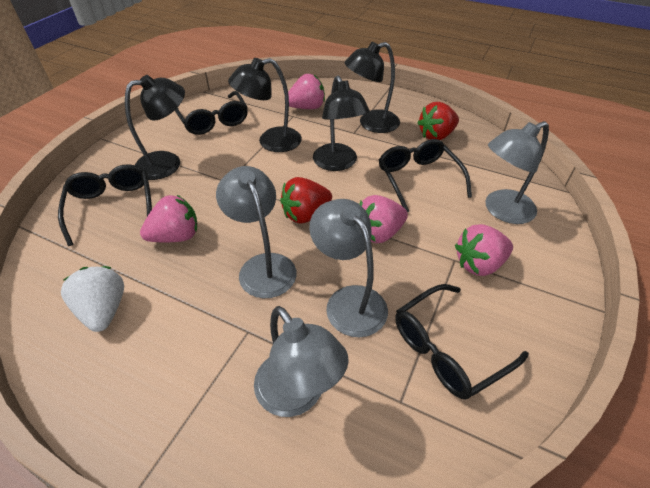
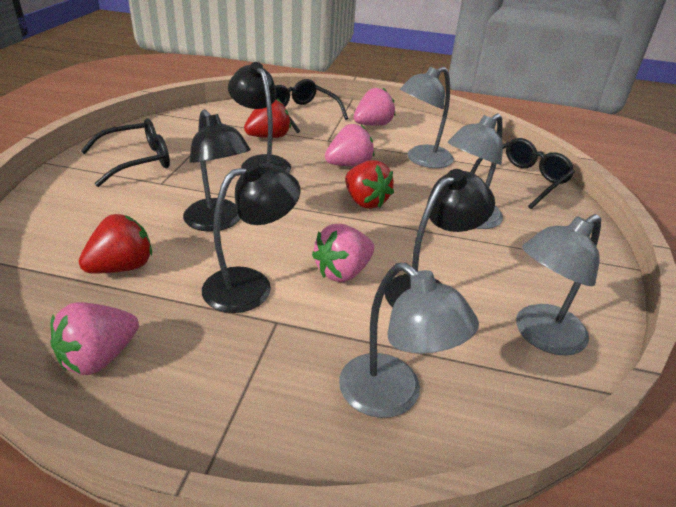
black glasses: [58,164,152,246] [175,91,248,135] [379,139,472,212] [395,284,529,399] = 4 -> [81,119,170,187] [275,79,348,133] [471,138,575,209] = 3
red strawberry: [280,177,332,224] [418,102,459,140] = 2 -> [79,214,152,274] [244,98,291,138] [345,160,394,209] = 3
white strawberry: [61,266,124,332] = 1 -> none = 0

